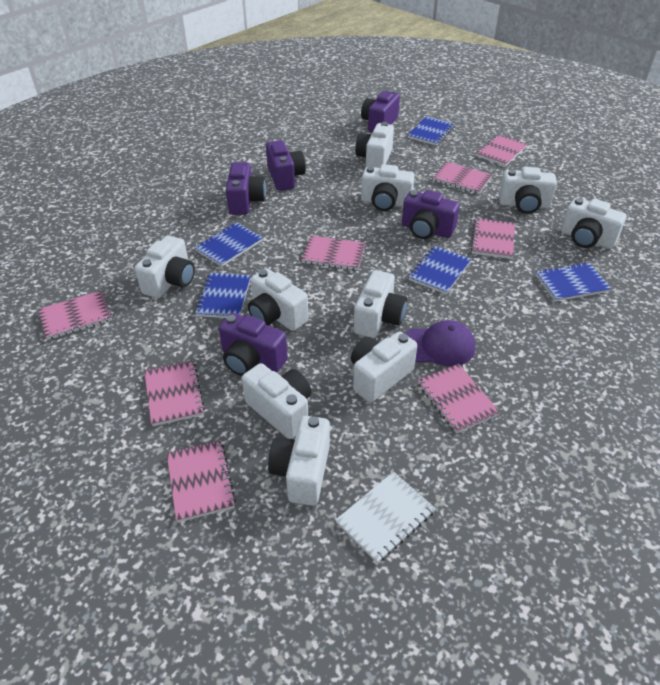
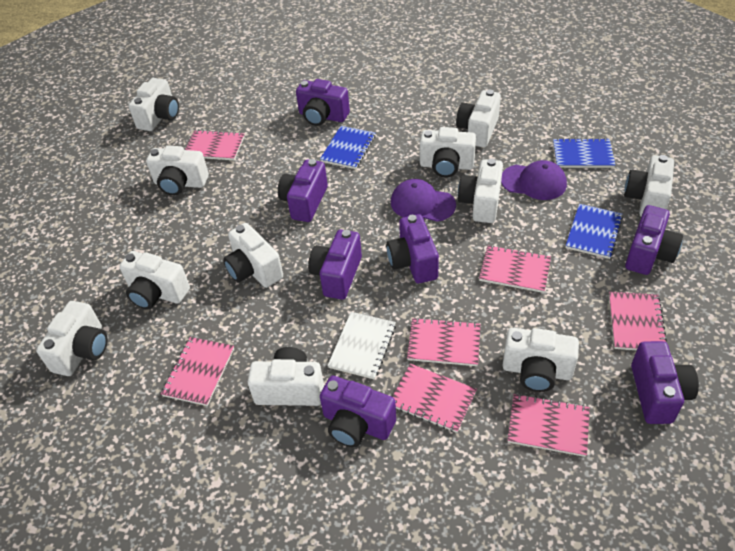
blue notebook: [194,222,263,267] [195,273,251,318] [408,116,455,146] [409,246,471,294] [536,262,612,302] = 5 -> [320,126,376,169] [553,138,615,168] [566,204,623,259] = 3
pink notebook: [38,291,112,340] [144,360,205,426] [166,440,236,522] [301,236,366,270] [418,364,500,433] [433,162,492,194] [471,218,515,259] [476,134,527,166] = 8 -> [161,337,234,406] [185,130,245,160] [392,364,477,433] [407,317,481,366] [479,245,551,293] [508,394,590,457] [609,292,667,350] = 7
purple camera: [219,313,288,376] [226,162,266,215] [266,140,306,191] [361,90,400,133] [402,190,460,239] = 5 -> [278,159,328,222] [296,79,350,126] [308,230,362,300] [320,376,396,447] [386,214,439,283] [625,205,683,275] [631,341,699,424] = 7
purple cap: [405,320,475,366] = 1 -> [391,179,456,222] [501,160,567,200] = 2
white camera: [135,235,195,298] [242,363,312,439] [248,268,309,331] [268,416,330,506] [351,331,417,403] [354,270,407,338] [355,122,394,168] [361,164,415,211] [499,167,557,214] [561,198,627,249] = 10 -> [36,301,107,376] [119,251,190,309] [128,78,179,131] [146,145,209,195] [223,223,283,288] [248,347,324,406] [420,127,476,177] [456,90,501,147] [458,159,503,223] [503,328,579,392] [624,155,674,216] = 11

